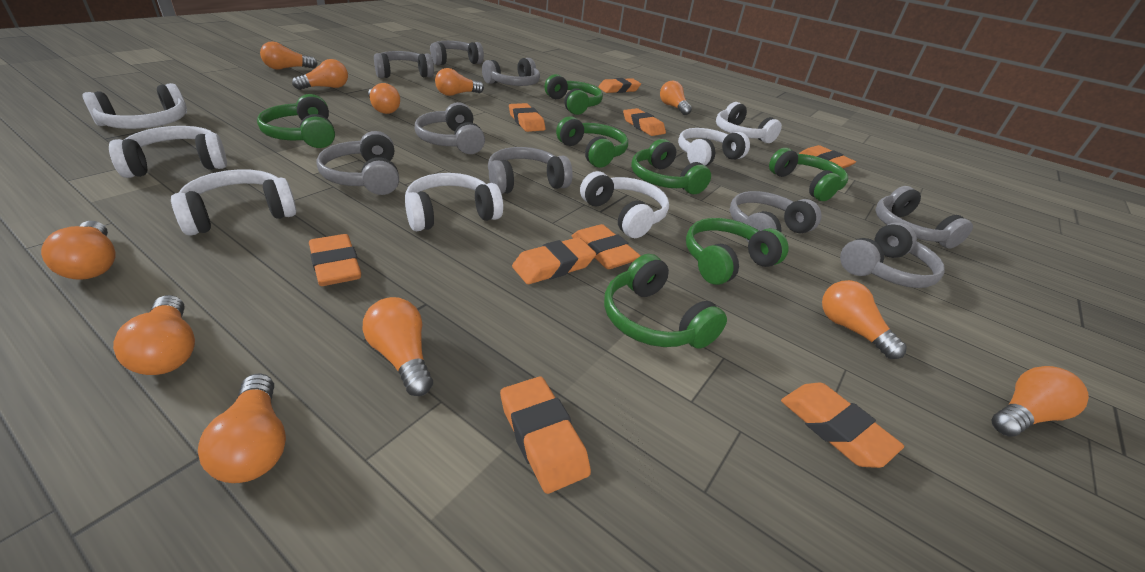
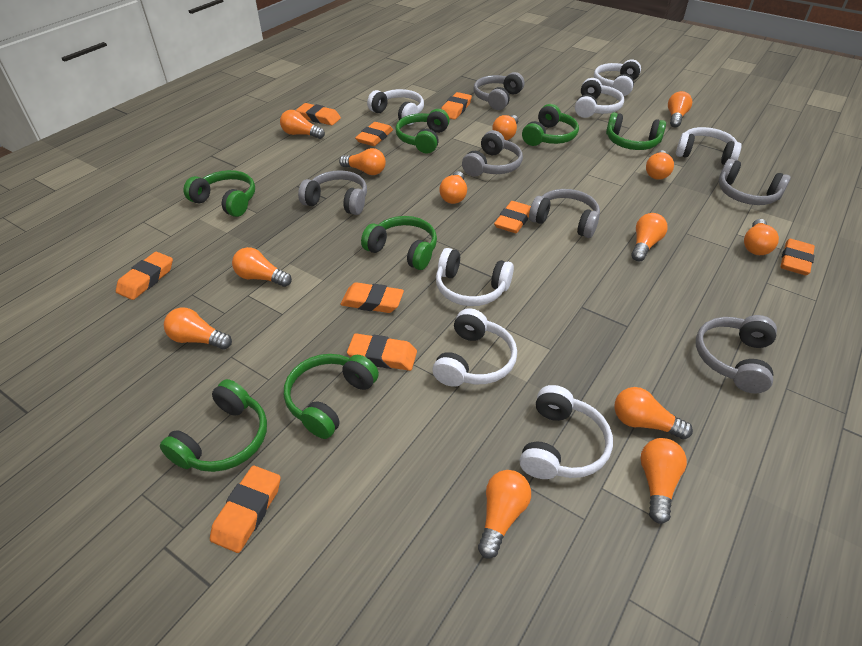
grey headphones: [316,131,399,195] [374,51,434,78] [415,102,485,154] [430,41,484,65] [482,58,540,86] [488,147,573,194] [730,191,822,243] [840,222,945,288] [875,186,973,248] = 9 -> [298,170,367,215] [462,130,523,177] [473,72,524,110] [529,189,600,238] [696,315,777,394] [719,159,791,205] = 6
orange light bulb: [41,221,116,280] [113,295,195,375] [198,374,286,483] [260,41,318,70] [292,59,348,90] [362,297,433,396] [368,83,400,114] [435,68,484,96] [660,81,692,115] [822,280,907,359] [991,366,1089,436] = 11 -> [164,308,232,350] [232,247,292,287] [280,110,325,139] [339,148,386,175] [439,171,467,204] [478,470,531,558] [492,115,518,140] [614,387,693,439] [631,213,668,261] [640,438,687,524] [646,150,674,180] [668,91,692,127] [744,219,779,255] = 13

